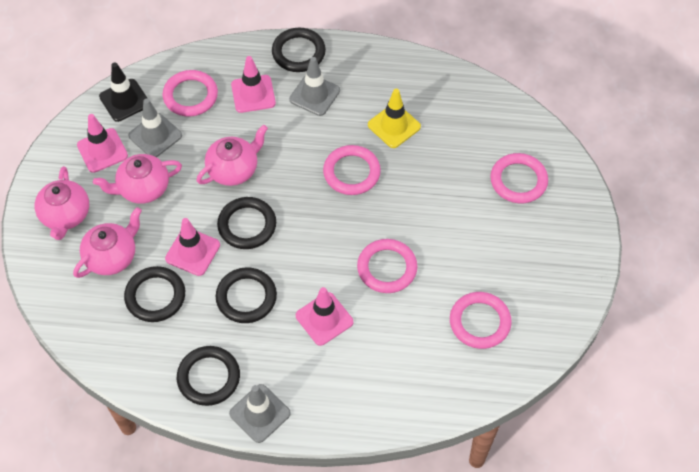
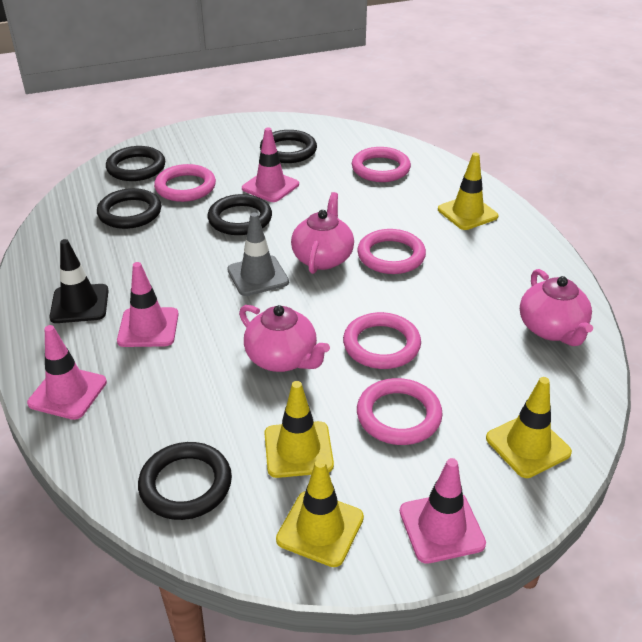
grey traffic cone: [128,99,182,157] [229,384,291,443] [289,57,340,116] = 3 -> [227,212,289,296] = 1
pink teapot: [35,166,89,240] [73,207,142,278] [93,154,182,204] [197,125,268,186] = 4 -> [239,305,330,372] [291,192,354,274] [520,269,593,346] = 3
yellow traffic cone: [368,89,421,148] = 1 -> [264,381,334,478] [276,459,364,567] [438,153,499,230] [486,377,572,478] = 4

